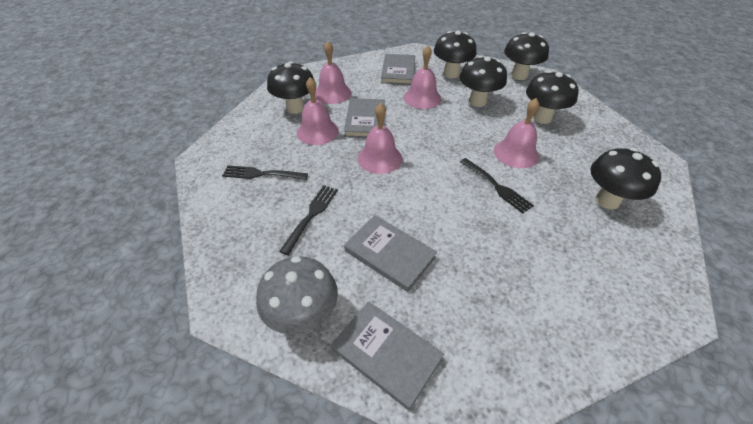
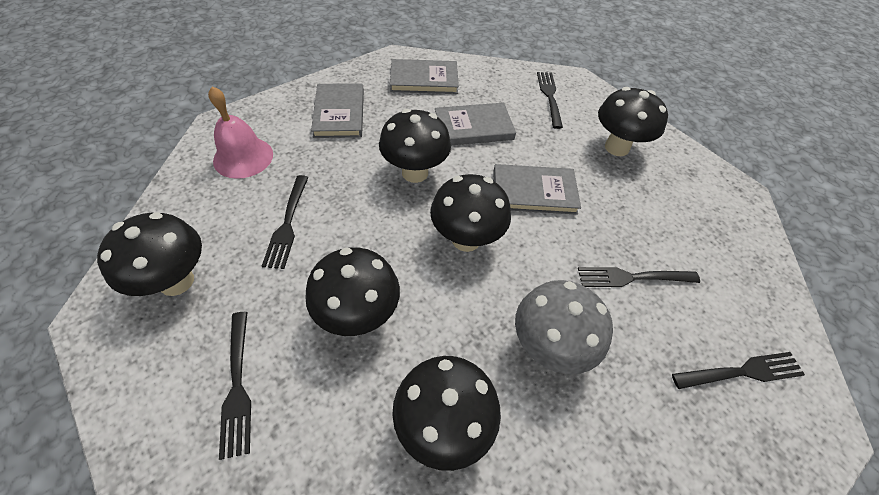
black fork: [222,165,308,180] [279,185,338,255] [460,158,534,214] = 3 -> [219,312,251,460] [262,175,309,269] [537,72,563,129] [578,267,700,287] [672,352,805,389] = 5
pink bell: [297,77,339,145] [315,41,351,104] [357,103,402,174] [404,46,441,109] [494,98,539,168] = 5 -> [208,86,273,179] = 1

